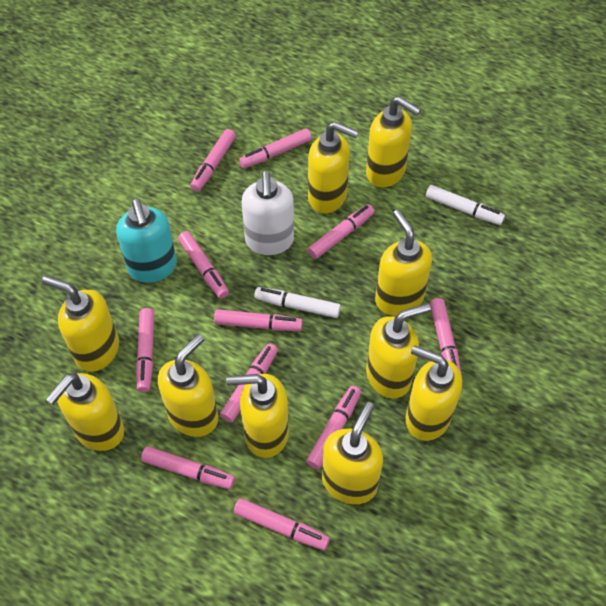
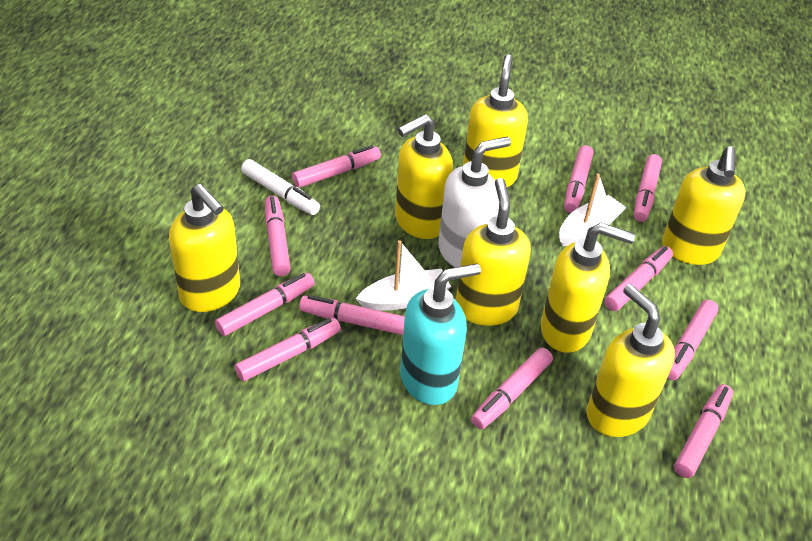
white boat: none = 0 -> [356,240,451,311] [559,173,627,246] = 2
white marker: [254,287,341,318] [426,185,505,225] = 2 -> [241,159,320,215] = 1
yellow soap dispenser: [42,276,119,372] [46,373,124,451] [158,334,218,437] [226,374,289,458] [308,122,359,213] [322,402,383,504] [366,96,421,187] [366,303,431,398] [375,210,432,316] [406,345,462,441] = 10 -> [169,184,240,312] [395,114,453,239] [456,178,531,326] [463,55,528,187] [541,223,635,353] [587,284,675,437] [662,146,746,265] = 7

